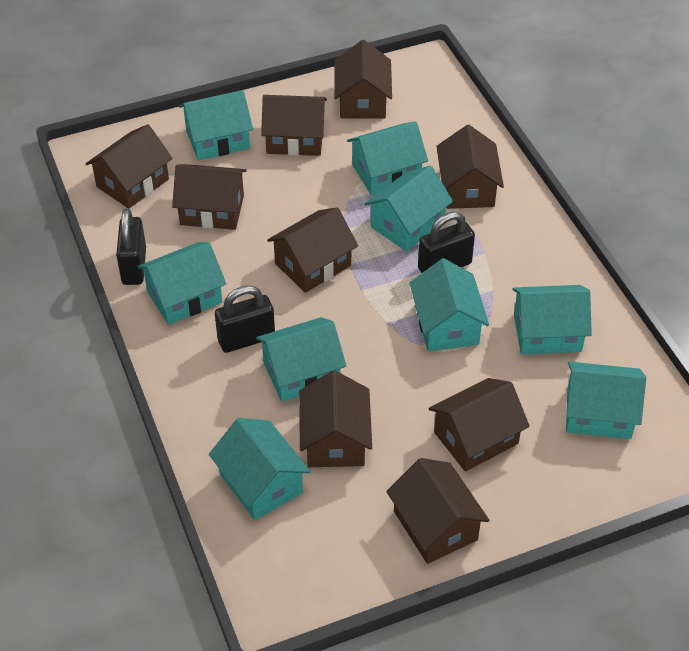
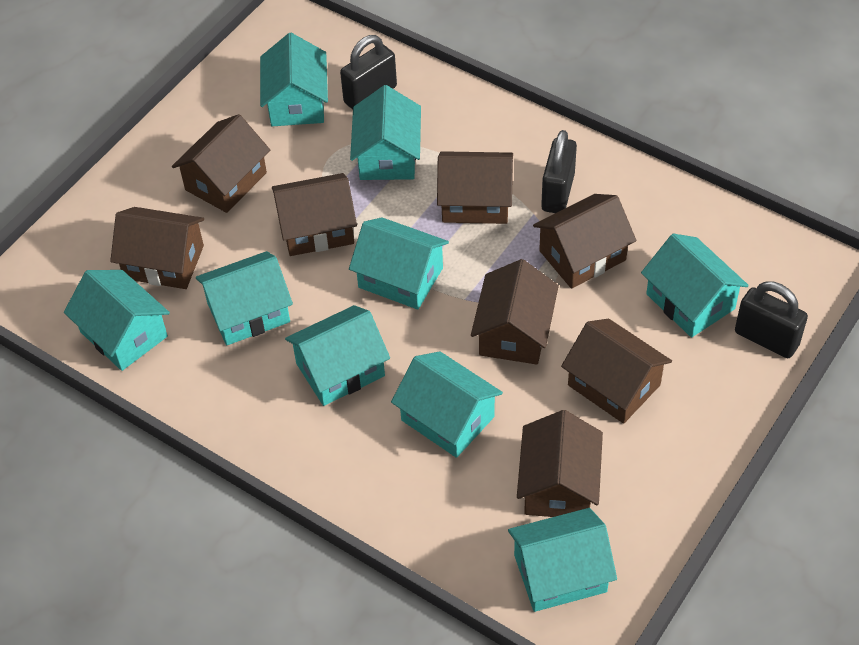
brown house: [86,124,173,209] [172,164,247,230] [261,95,327,156] [267,207,358,293] [299,370,372,467] [334,40,392,118] [386,458,490,564] [429,378,530,472] [436,125,504,209] = 9 -> [110,207,204,289] [172,114,270,213] [272,173,357,256] [437,151,513,224] [471,259,559,365] [517,410,603,517] [533,194,636,289] [561,319,672,424] = 8

